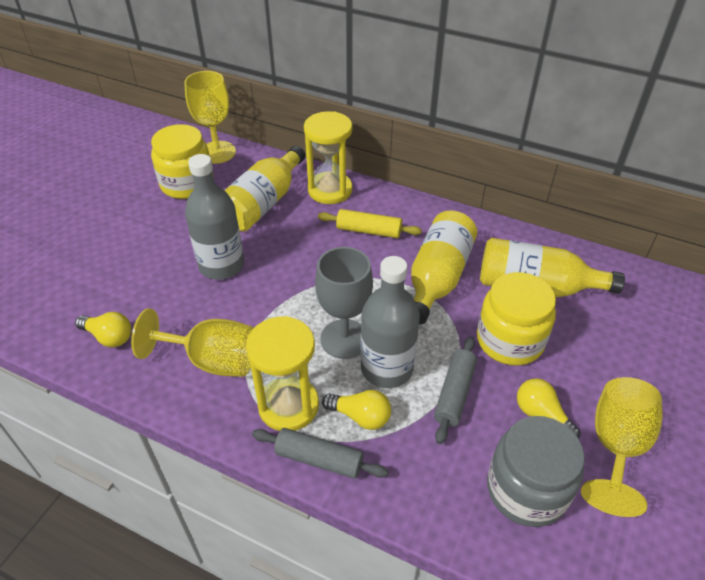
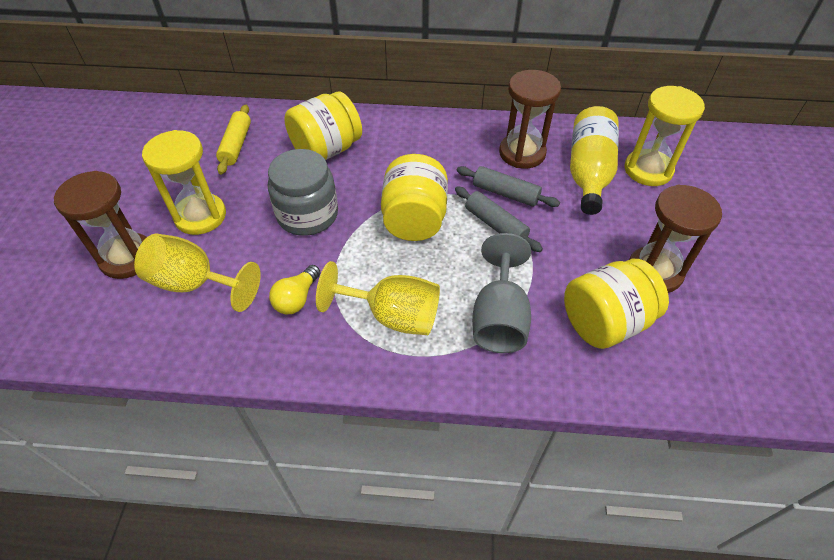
brown hourglass: none = 0 -> [54,171,147,279] [499,70,561,169] [629,185,722,293] = 3
grey bottle: [185,154,244,280] [361,256,420,388] = 2 -> none = 0
yellow bottle: [224,146,305,231] [411,210,477,325] [480,238,625,297] = 3 -> [570,106,619,215] = 1
yellow goblet: [131,308,254,377] [184,71,236,164] [581,377,662,517] = 3 -> [134,233,261,312] [316,261,440,335] = 2
yellow jar: [151,124,214,199] [477,272,556,366] = 2 -> [284,92,362,160] [381,154,448,241] [564,259,669,349] = 3
yellow light bulb: [75,312,132,347] [322,390,391,430] [517,378,580,439] = 3 -> [269,265,321,314] = 1

